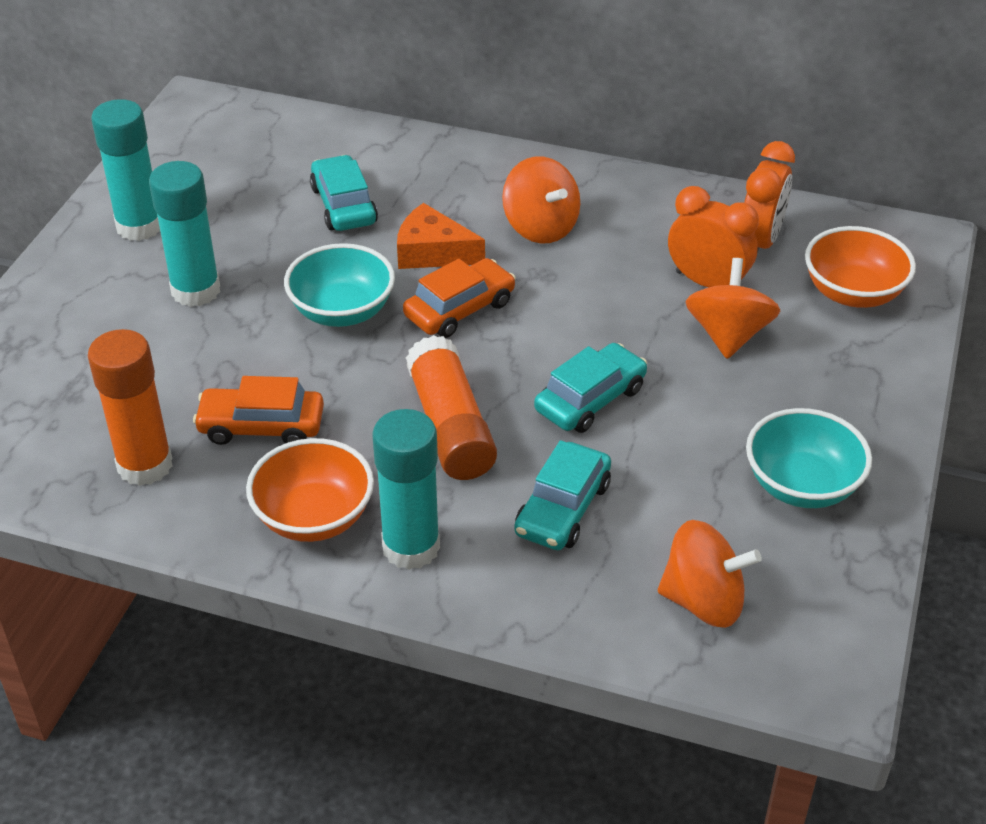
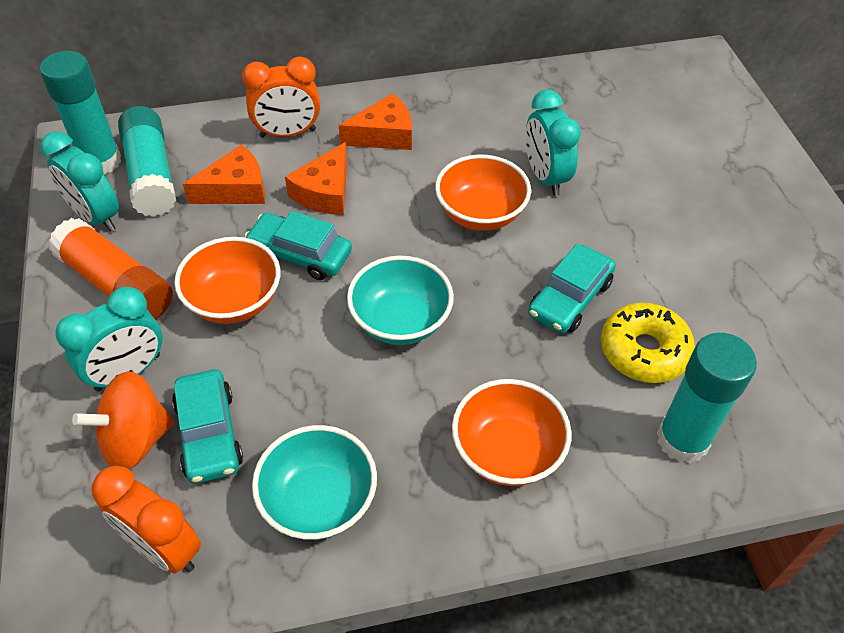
orange bowl: [246,438,374,542] [805,226,916,308] = 2 -> [174,237,280,324] [435,154,531,231] [452,379,572,486] = 3
orange car: [193,376,324,445] [403,258,516,338] = 2 -> none = 0
orange cheese: [397,203,485,269] = 1 -> [183,144,265,204] [285,142,347,215] [339,93,412,150] = 3
orange glue stick: [88,329,173,486] [406,335,497,480] = 2 -> [48,218,173,320] = 1
orange spinning top: [502,156,580,243] [658,520,762,628] [685,258,780,359] = 3 -> [72,371,174,469] = 1
turquoise clock: none = 0 -> [40,131,119,232] [55,287,162,391] [526,90,581,196] = 3
yellow donut: none = 0 -> [601,302,695,383] = 1

